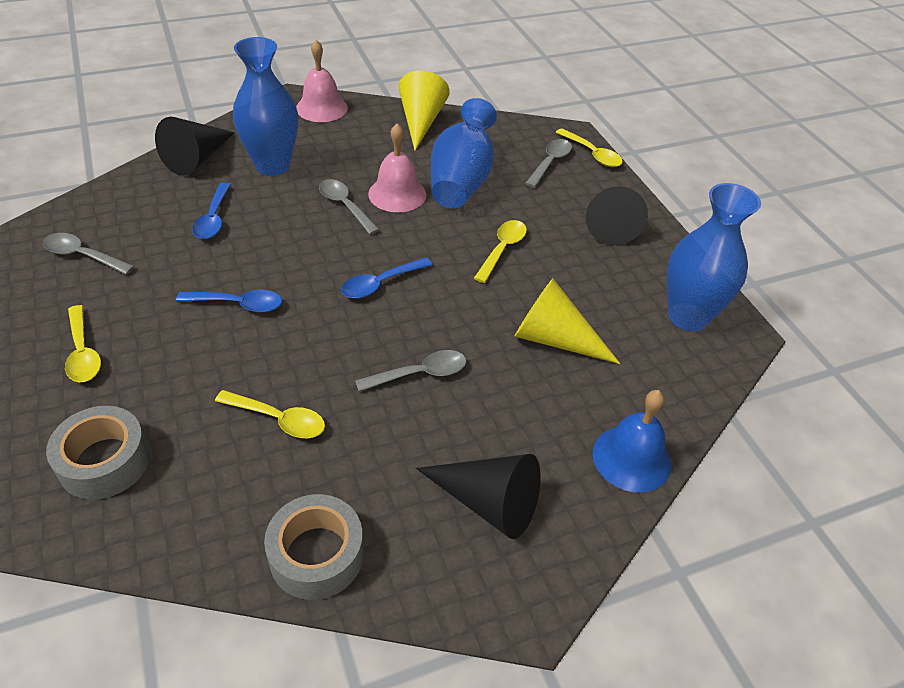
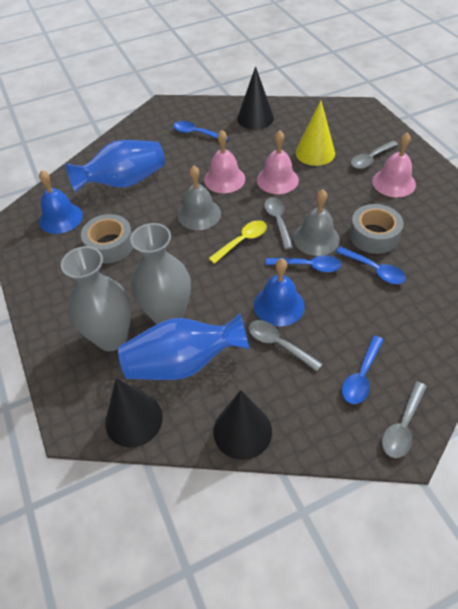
blue bell: [593,390,671,493] = 1 -> [39,170,83,234] [254,258,305,326] = 2
blue spoon: [176,290,282,312] [192,182,231,239] [341,257,433,299] = 3 -> [173,121,229,142] [266,255,341,272] [336,246,406,284] [342,335,384,404] = 4
blue vase: [233,37,298,176] [431,98,497,208] [667,183,761,331] = 3 -> [66,140,165,192] [118,313,250,380] = 2
grey bell: none = 0 -> [177,165,221,230] [293,189,340,256] = 2
grey vase: none = 0 -> [61,246,131,351] [130,223,191,325] = 2
pink bell: [296,40,348,122] [368,123,427,212] = 2 -> [204,130,245,193] [257,130,299,194] [372,132,416,197] = 3
yellow cone: [399,71,450,150] [514,278,620,364] = 2 -> [295,101,335,166] = 1
yellow spoon: [65,305,101,382] [215,390,325,438] [474,220,527,283] [556,128,623,167] = 4 -> [208,220,267,264] = 1

